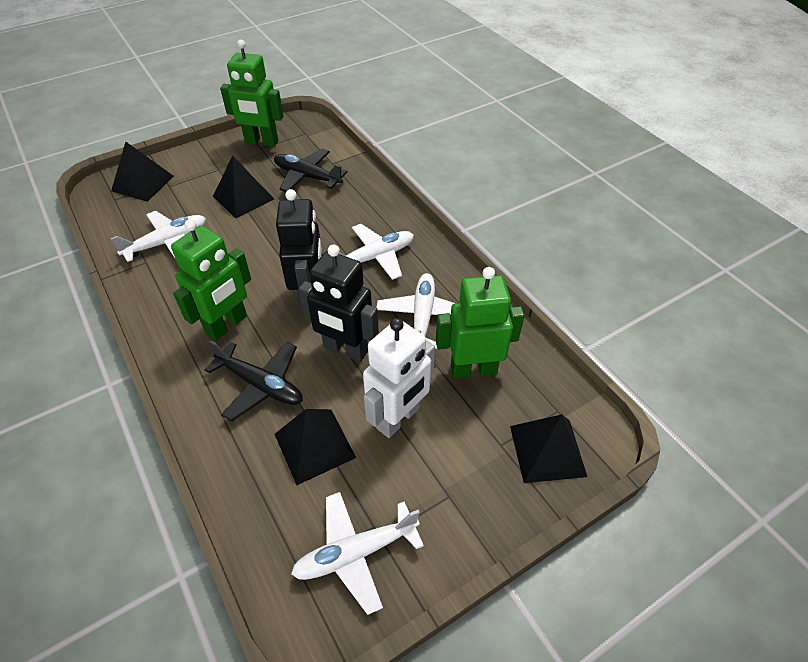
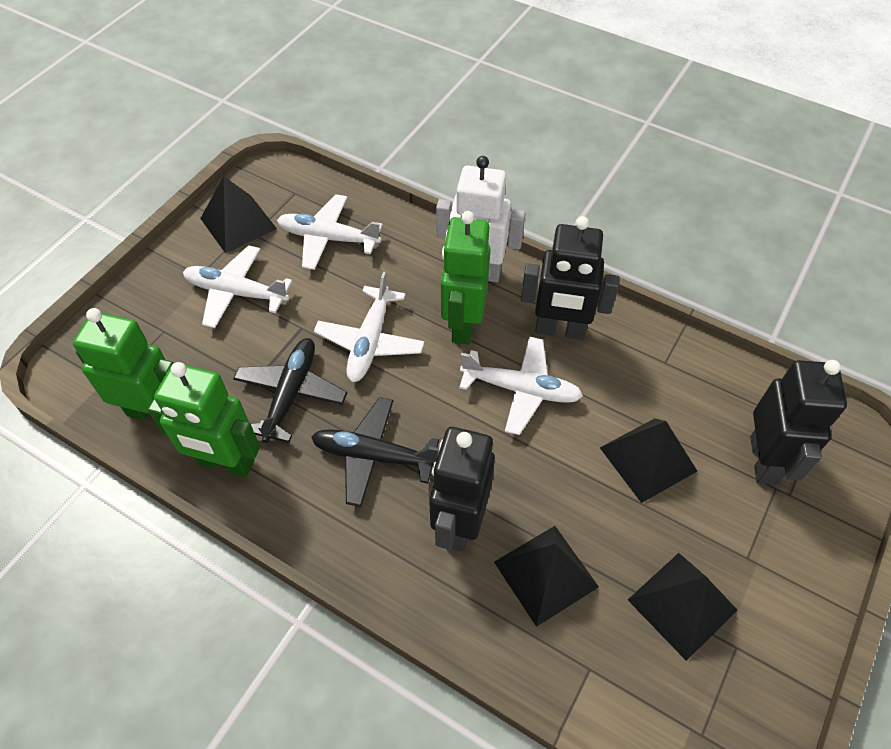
black robot: [276,189,322,311] [299,244,379,362] = 2 -> [429,427,495,552] [521,216,620,340] [750,360,847,485] = 3

